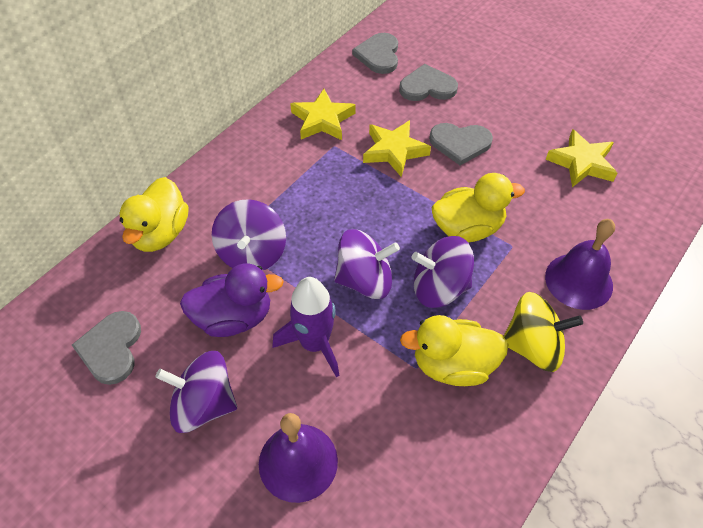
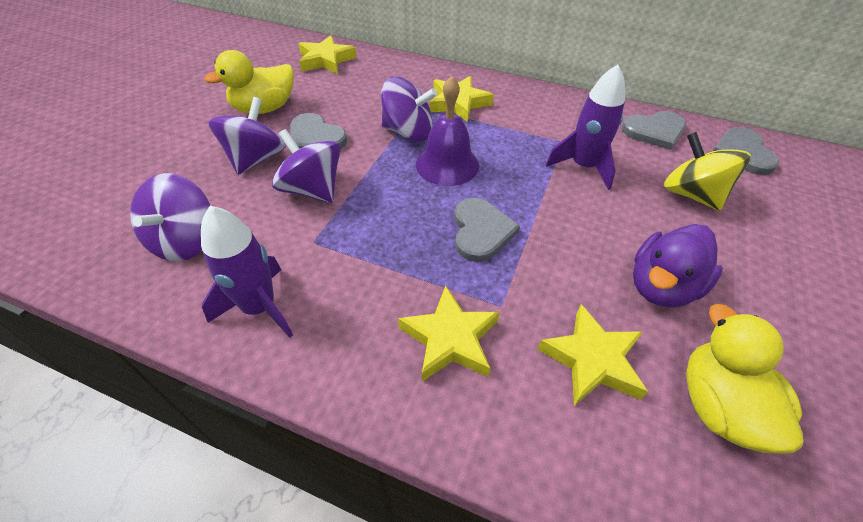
purple bell: [259,413,338,503] [545,219,615,310] = 2 -> [416,76,479,186] = 1
purple rocket: [273,277,339,377] = 1 -> [201,206,293,338] [546,64,625,190] = 2
yellow duck: [120,177,188,252] [400,315,509,386] [432,173,525,242] = 3 -> [204,50,294,114] [686,304,804,454] = 2
yellow star: [290,89,356,140] [363,120,431,177] [546,129,617,187] = 3 -> [298,35,357,74] [398,285,500,382] [430,76,494,122] [537,304,648,406] = 4

